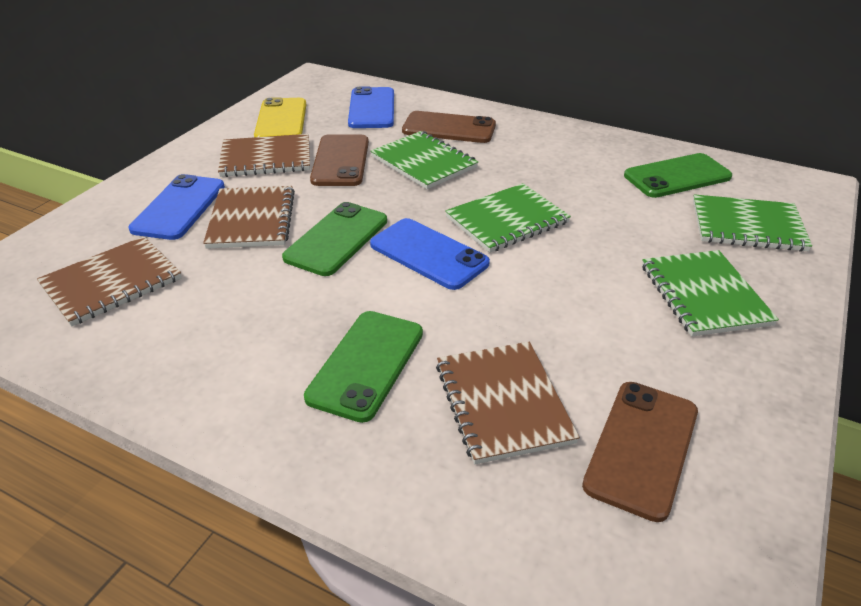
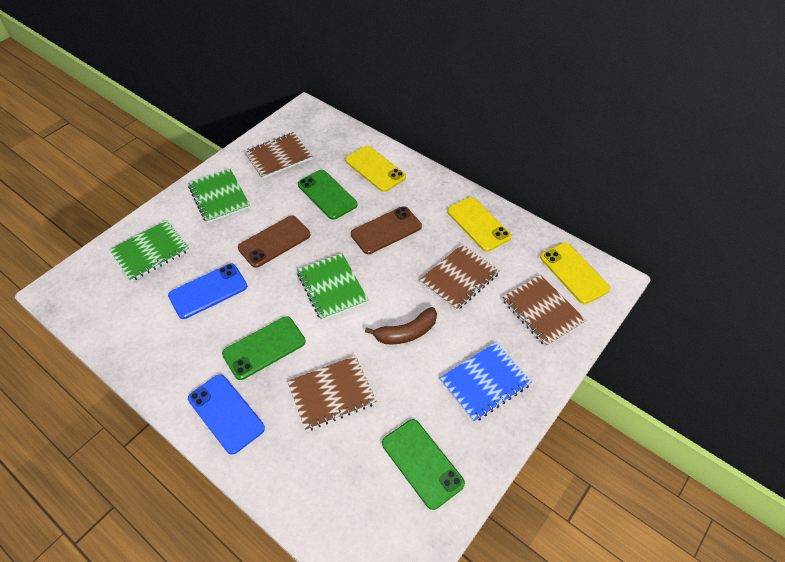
blue notebook: none = 0 -> [440,342,532,422] = 1
blue phone: [129,174,225,240] [348,86,394,128] [370,218,490,290] = 3 -> [168,264,247,319] [188,374,265,455] = 2
brown banana: none = 0 -> [365,307,437,344] = 1
brown phone: [310,134,369,186] [402,111,496,143] [582,382,698,522] = 3 -> [238,216,311,268] [351,206,422,254] = 2
green notebook: [370,131,479,189] [445,183,571,253] [642,250,779,337] [693,194,812,251] = 4 -> [109,220,189,282] [188,169,250,223] [297,253,368,321] = 3
yellow phone: [254,97,306,137] = 1 -> [345,146,406,192] [447,197,511,252] [540,242,610,304] = 3

